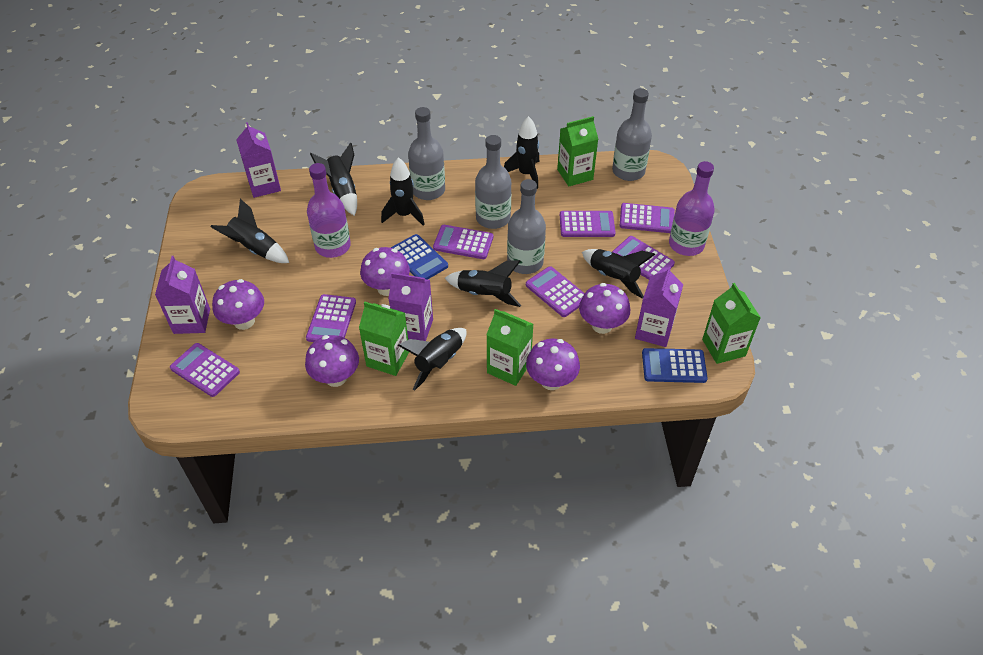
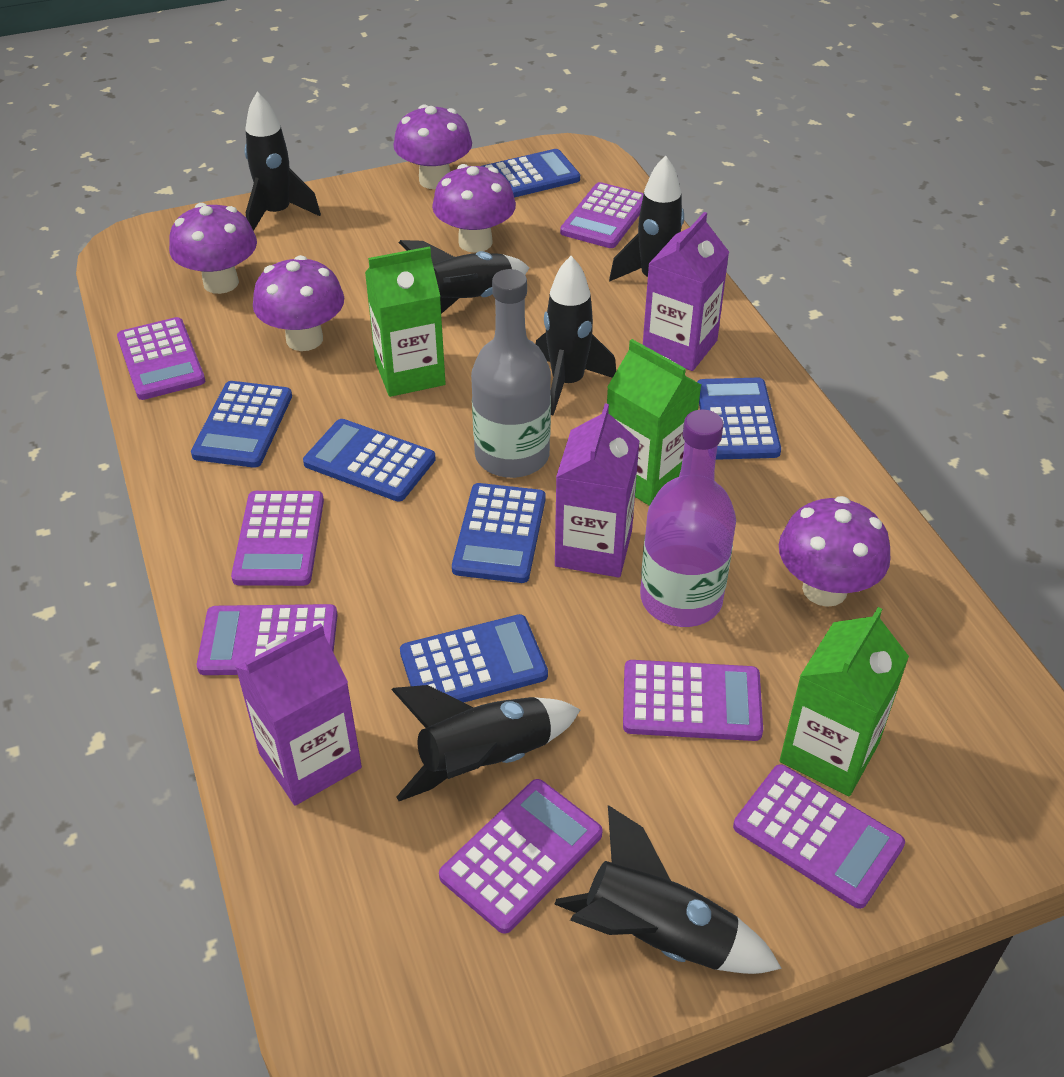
black rocket: [211,199,289,263] [310,142,357,216] [381,157,425,226] [398,328,467,391] [445,260,521,307] [504,116,539,189] [582,249,655,299] = 7 -> [244,92,321,231] [391,685,580,801] [398,240,529,314] [536,256,616,415] [554,805,782,974] [609,156,684,282] = 6
blue calculator: [391,234,448,279] [642,348,708,383] = 2 -> [191,381,292,468] [303,419,436,502] [400,614,548,703] [452,483,546,583] [482,149,580,198] [697,378,781,460] = 6
green carton: [359,302,409,376] [486,309,533,386] [557,116,598,186] [702,283,761,364] = 4 -> [365,246,446,397] [607,339,701,506] [780,607,909,796] = 3
grey bottle: [408,107,445,200] [475,135,511,229] [507,179,546,274] [612,88,652,181] = 4 -> [471,269,551,478] = 1
purple bottle: [307,163,351,258] [669,161,715,256] = 2 -> [640,409,736,627] = 1
purple carton: [155,256,210,334] [236,122,281,198] [388,273,433,341] [635,266,683,347] = 4 -> [235,623,362,806] [555,403,639,577] [643,212,729,371] = 3

